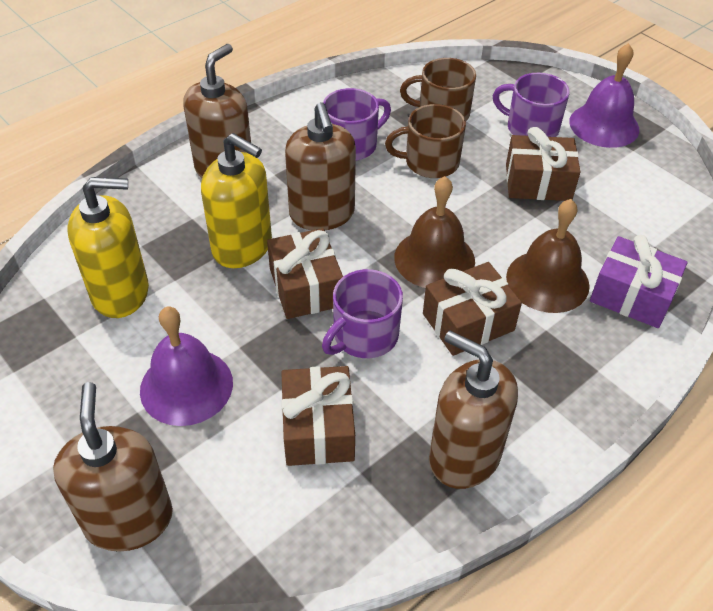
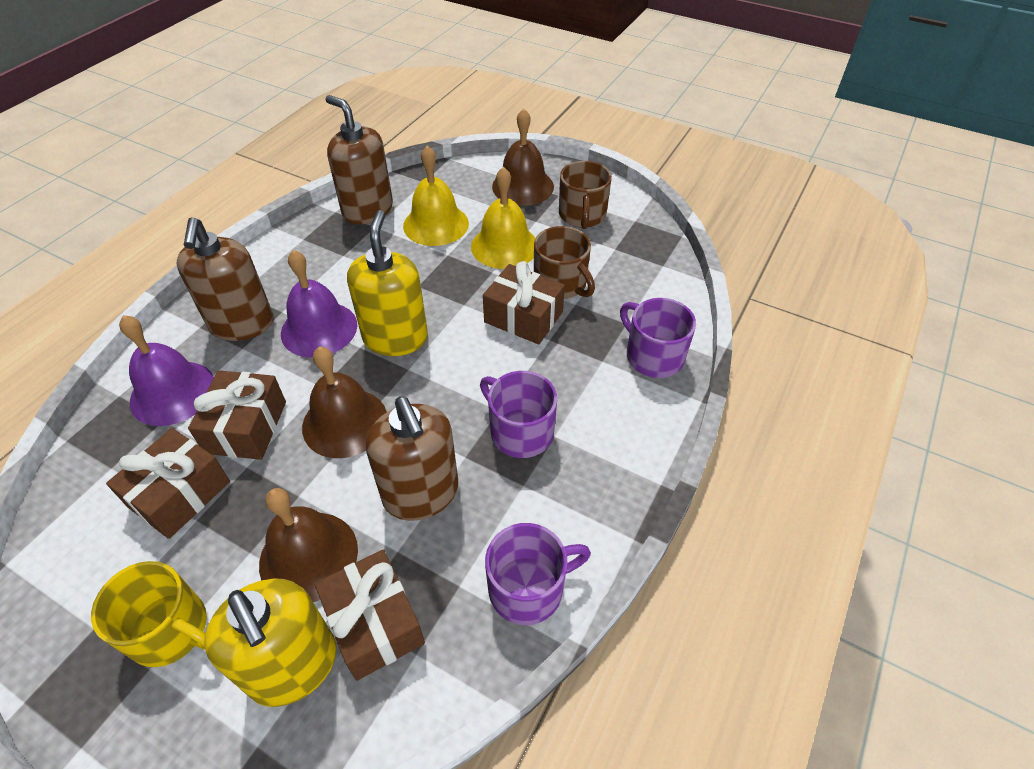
brown bell: [394,176,475,288] [506,199,590,313] = 2 -> [259,488,358,602] [302,347,387,458] [492,108,554,206] = 3
brown soap dispenser: [53,382,173,552] [183,44,251,178] [285,102,356,230] [429,331,518,489] = 4 -> [177,217,273,341] [325,95,393,224] [366,397,458,521] = 3
purple gift: [590,235,688,328] = 1 -> none = 0
yellow bell: none = 0 -> [403,146,469,246] [471,167,535,269] = 2
yellow mug: none = 0 -> [91,561,207,667] = 1

